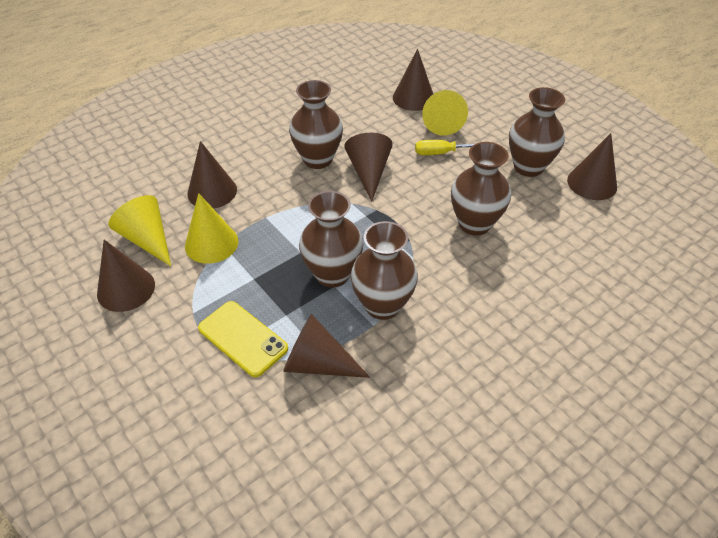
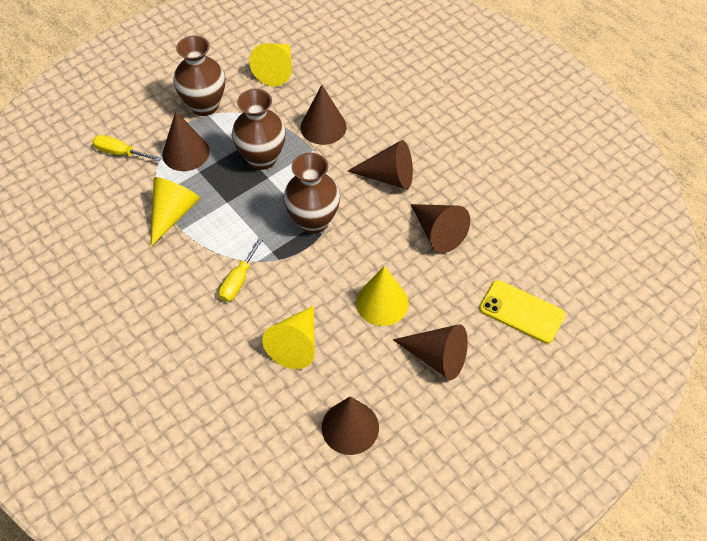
brown vase: [289,80,343,169] [299,191,363,288] [351,221,418,320] [451,142,511,236] [509,87,565,177] = 5 -> [173,35,225,116] [232,89,286,170] [284,152,340,234] = 3
yellow cone: [108,195,171,266] [185,193,238,264] [422,90,468,136] = 3 -> [151,177,201,246] [249,43,292,86] [262,306,315,369] [356,266,409,326] = 4
yellow screwdriver: [415,140,475,155] = 1 -> [92,135,161,162] [219,237,264,302] = 2

